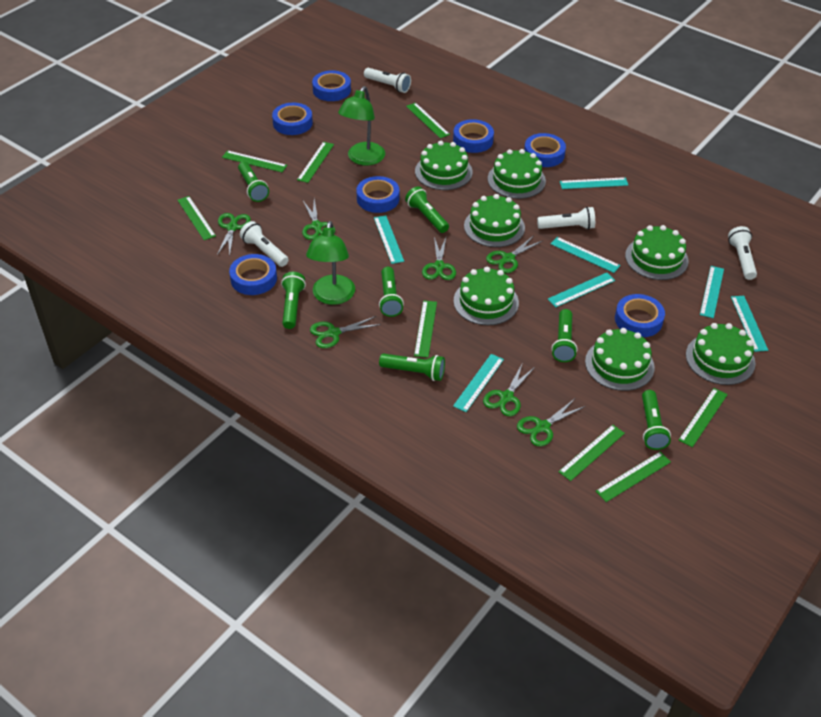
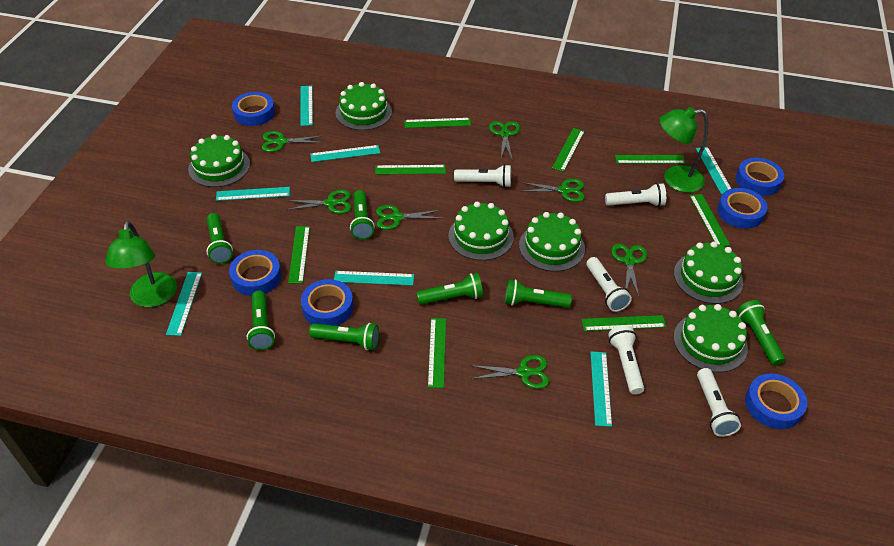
blue tape: [229,254,277,295] [272,103,313,135] [312,70,351,101] [356,176,400,213] [453,119,494,153] [524,133,566,167] [615,294,665,337] = 7 -> [229,250,281,296] [232,92,275,126] [301,279,353,326] [717,188,768,229] [736,158,784,196] [745,373,807,429] = 6
green cake: [415,141,473,190] [454,267,519,325] [464,194,525,247] [488,149,546,199] [585,328,655,391] [625,225,689,280] [686,323,755,385] = 7 -> [188,134,250,187] [335,82,392,130] [449,202,514,261] [519,212,585,272] [674,242,743,304] [674,304,748,372] = 6
white flashlight: [240,221,289,267] [364,68,411,93] [537,207,595,230] [728,226,757,280] = 4 -> [454,164,511,188] [586,257,632,312] [605,183,666,207] [608,325,644,395] [697,368,741,437] = 5

